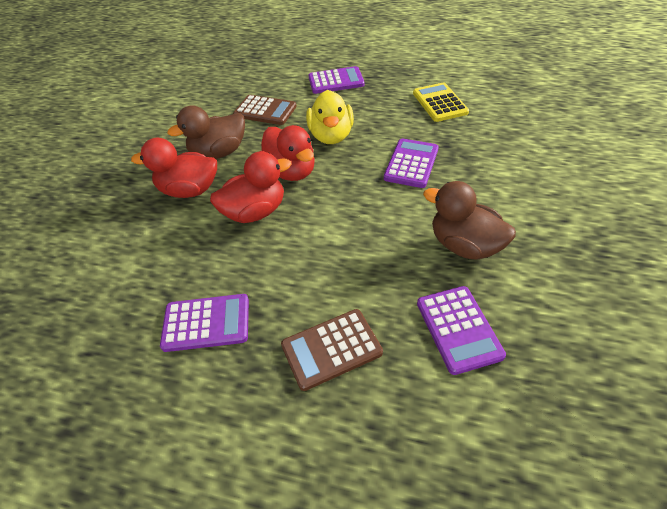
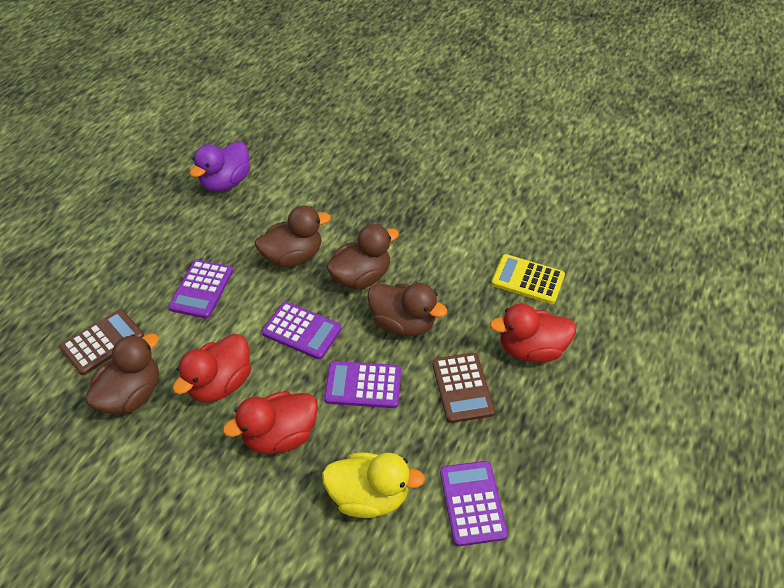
brown duck: [167,105,245,159] [423,181,516,260] = 2 -> [85,333,159,414] [255,206,331,267] [326,224,399,289] [367,283,447,336] = 4
purple duck: none = 0 -> [190,141,250,192] = 1

